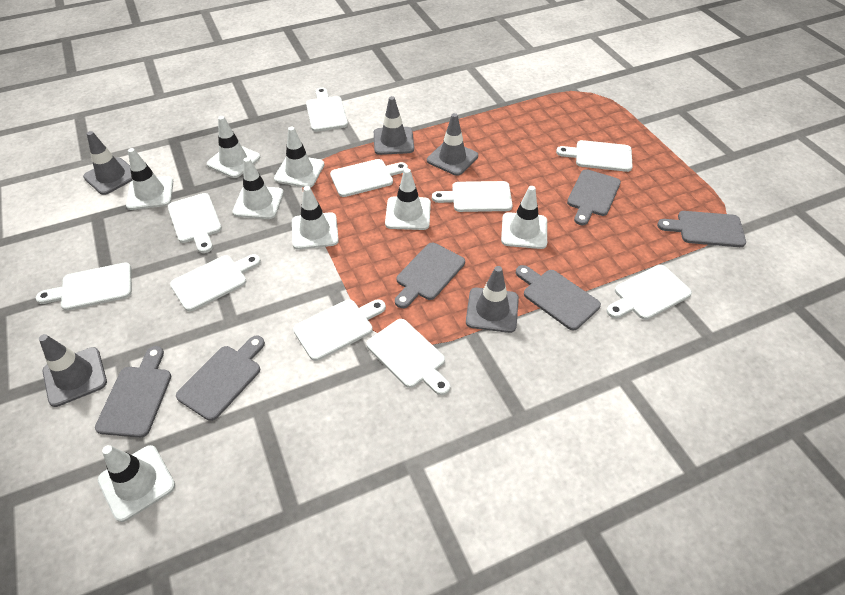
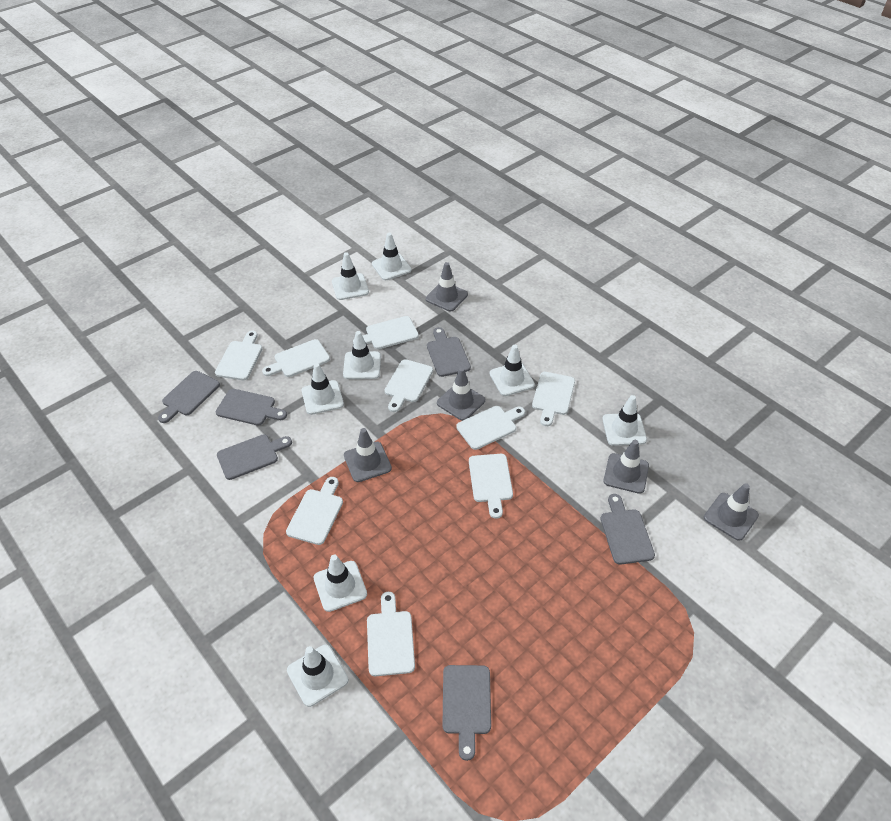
white cutting board: [36,263,132,311] [168,193,222,253] [170,254,261,311] [293,299,386,361] [306,87,348,132] [330,159,408,197] [367,319,450,395] [432,181,513,212] [556,140,633,172] [606,265,692,320] = 10 -> [215,331,262,380] [262,339,330,377] [286,477,343,545] [353,316,419,349] [367,592,415,676] [385,359,433,412] [456,406,525,450] [469,454,513,519] [532,372,575,426] = 9

